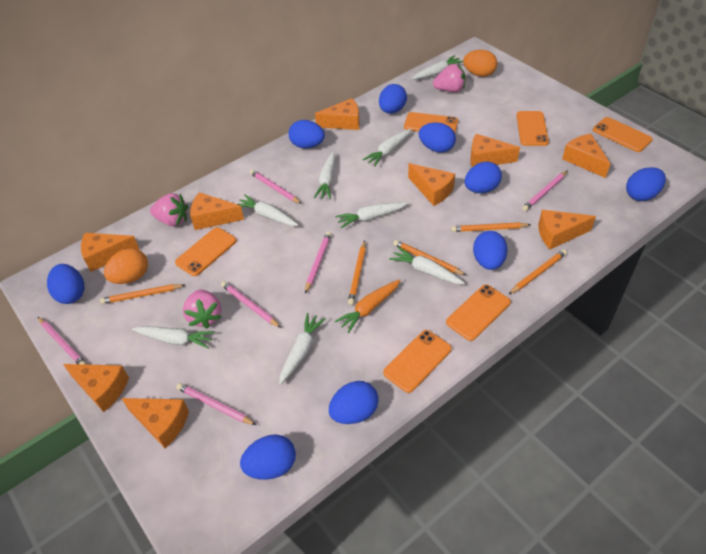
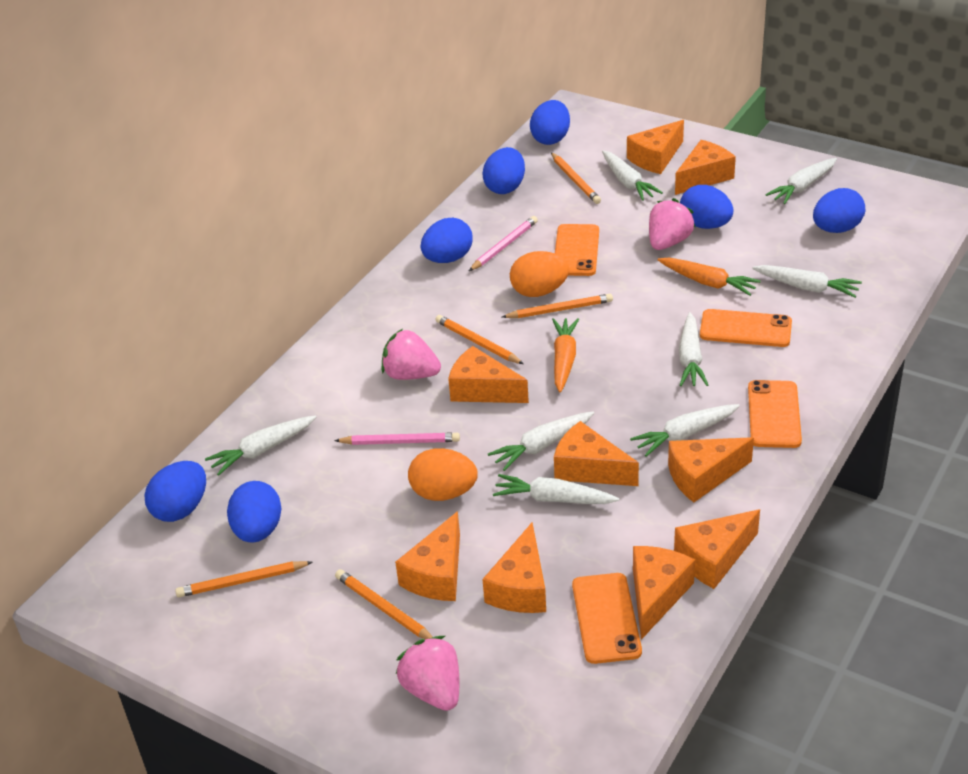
blue egg: [47,264,84,304] [240,435,296,480] [289,120,325,149] [329,381,379,424] [379,84,407,114] [419,122,456,153] [465,161,502,193] [473,231,508,270] [626,167,666,201] = 9 -> [144,461,206,522] [227,481,282,543] [421,218,473,263] [482,147,525,194] [530,100,570,145] [680,185,733,229] [813,188,865,233] = 7
orange carrot: [335,279,401,333] = 1 -> [552,318,579,393] [657,258,761,296] = 2
orange phone: [175,227,237,276] [383,330,452,393] [404,112,458,133] [446,284,511,341] [516,111,549,146] [593,117,653,152] = 6 -> [555,224,599,276] [572,573,642,664] [700,309,792,347] [748,380,802,448] = 4
pink pencil: [38,317,87,365] [176,383,256,425] [221,281,281,328] [250,170,302,204] [305,231,331,294] [522,170,568,211] = 6 -> [334,432,460,445] [469,216,538,271] = 2

